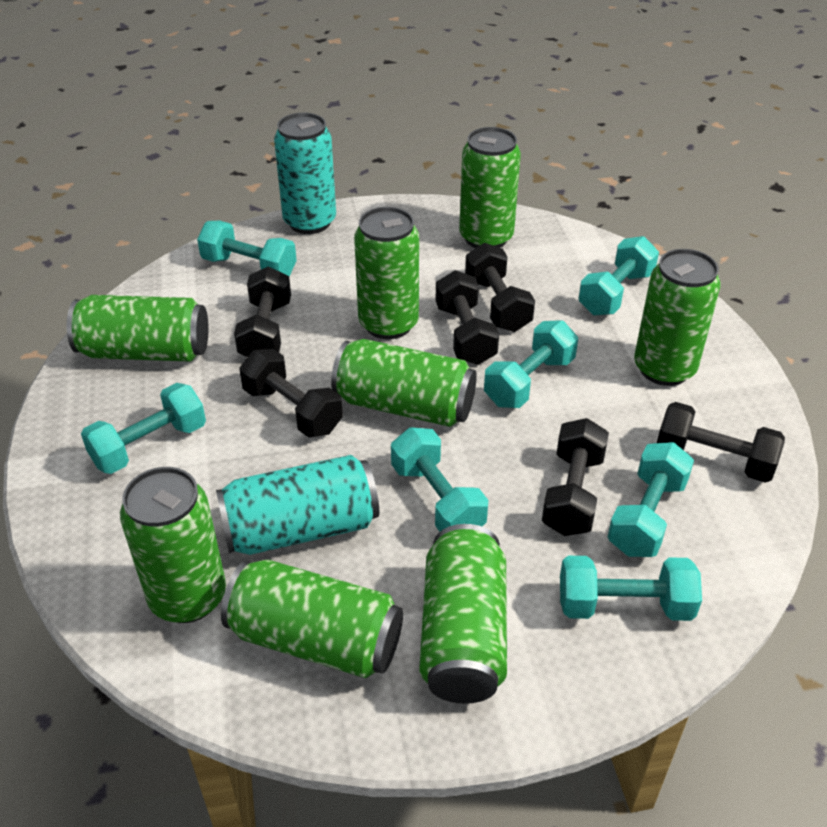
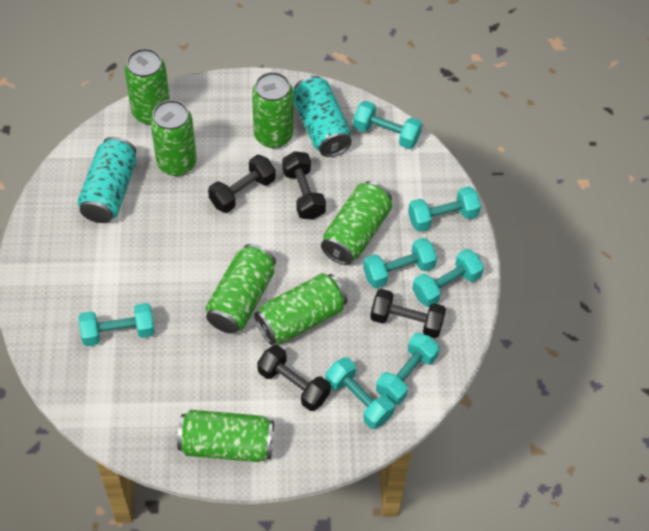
black dumbbell: [234,267,291,357] [239,349,343,437] [436,270,499,365] [465,243,535,332] [542,418,609,536] [657,402,785,483] = 6 -> [208,155,276,213] [257,345,330,411] [282,151,326,220] [370,289,446,338] = 4
green can: [67,295,209,362] [120,467,226,623] [221,560,403,678] [331,339,477,427] [354,207,419,339] [419,524,507,704] [459,127,521,248] [634,249,720,386] = 8 -> [125,48,170,125] [150,100,197,176] [177,410,274,462] [205,244,276,334] [252,72,293,148] [254,273,347,345] [321,181,392,265] = 7

